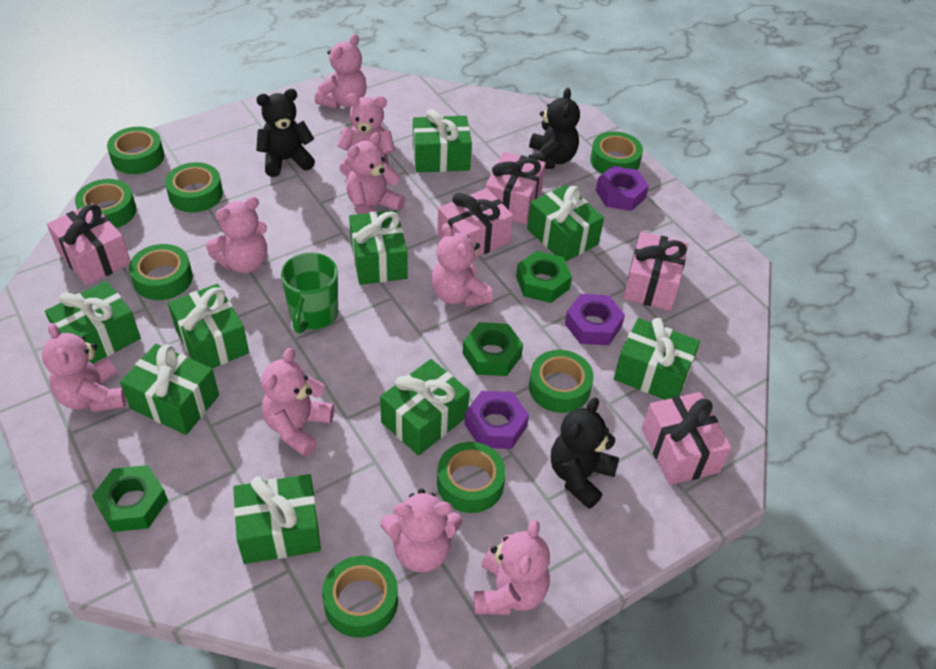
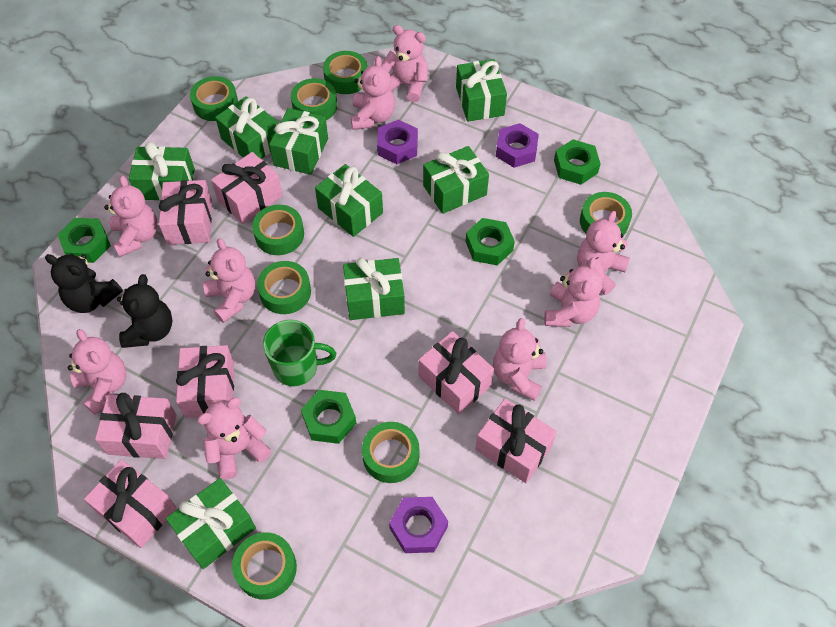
black teddy bear: [256,89,315,177] [528,88,580,169] [551,398,619,509] = 3 -> [45,253,123,313] [117,274,173,348] = 2
green gift: [45,281,141,364] [120,344,219,435] [168,284,249,368] [233,474,321,564] [349,210,408,285] [380,359,470,456] [413,109,472,173] [527,185,604,262] [614,318,700,400] = 9 -> [129,142,195,201] [166,478,256,569] [215,96,279,159] [269,108,328,175] [315,164,383,237] [343,258,405,320] [423,146,489,214] [456,59,507,122] = 8
green nut: [92,465,168,532] [463,322,523,376] [516,251,572,303] = 3 -> [57,218,111,263] [301,390,356,444] [465,218,515,266] [554,139,601,185] = 4
pink gift: [47,203,130,286] [437,188,513,258] [485,151,546,224] [623,232,688,311] [642,392,732,485] = 5 -> [84,459,177,548] [95,393,176,459] [159,180,212,245] [176,345,234,418] [211,152,283,224] [419,331,494,414] [475,398,557,483] = 7

